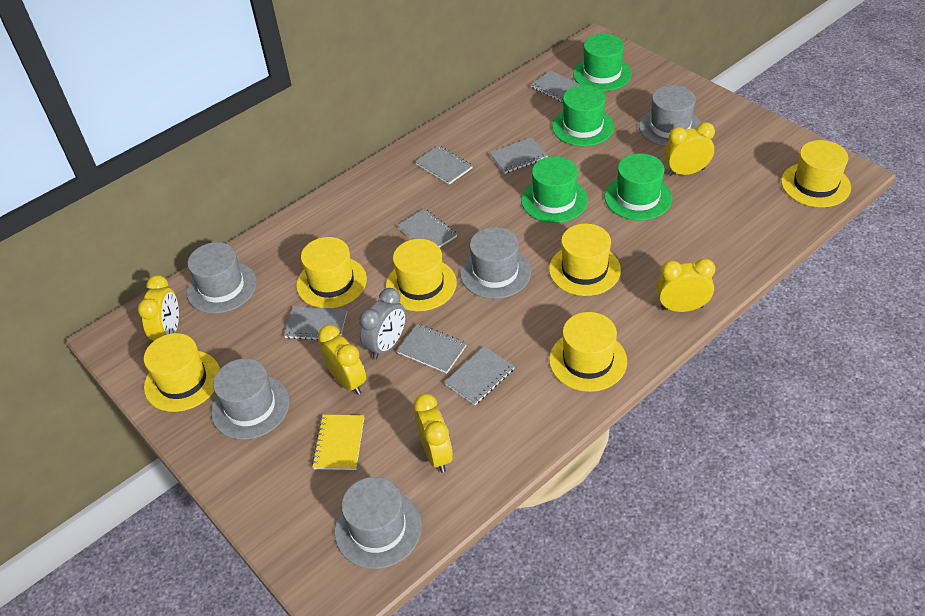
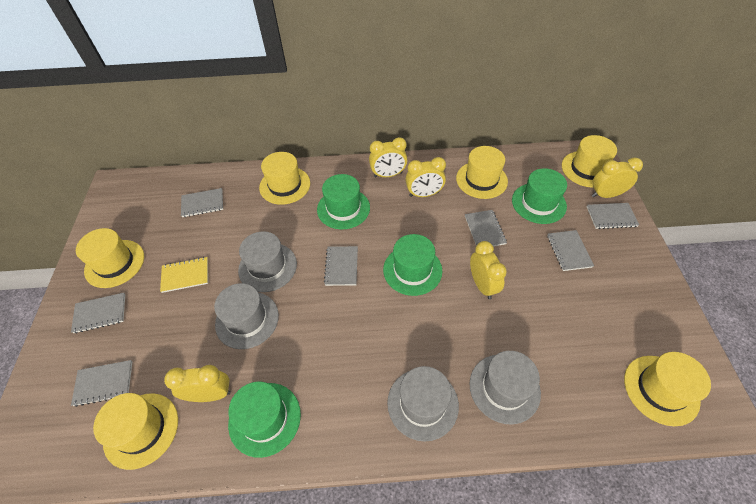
grey clock: [359,288,406,359] = 1 -> none = 0
grey hat: [187,242,257,314] [211,359,290,440] [334,477,422,569] [460,227,531,299] [639,85,701,147] = 5 -> [214,283,279,349] [238,231,297,292] [387,366,459,442] [469,351,541,424] = 4

